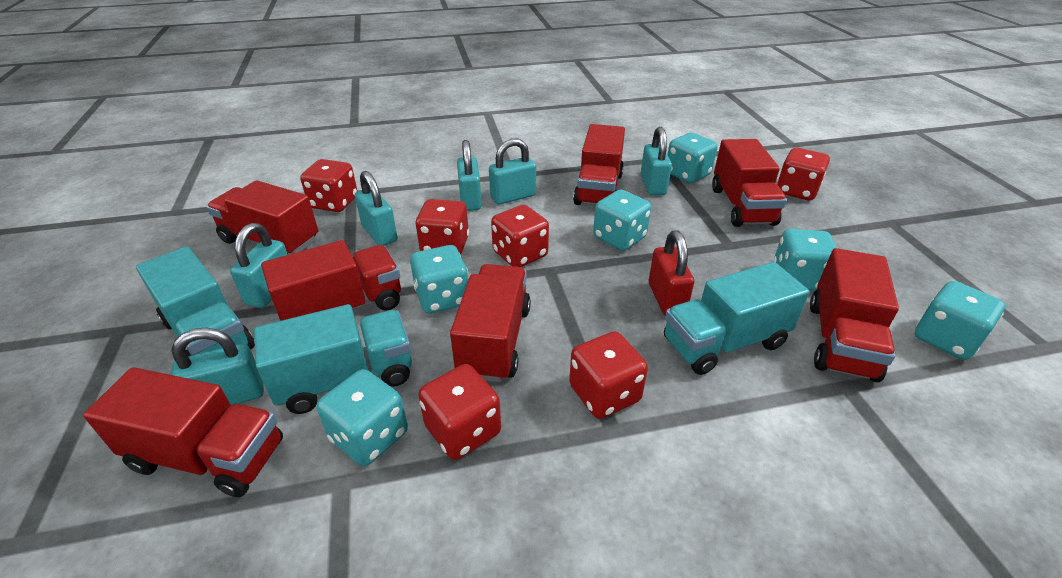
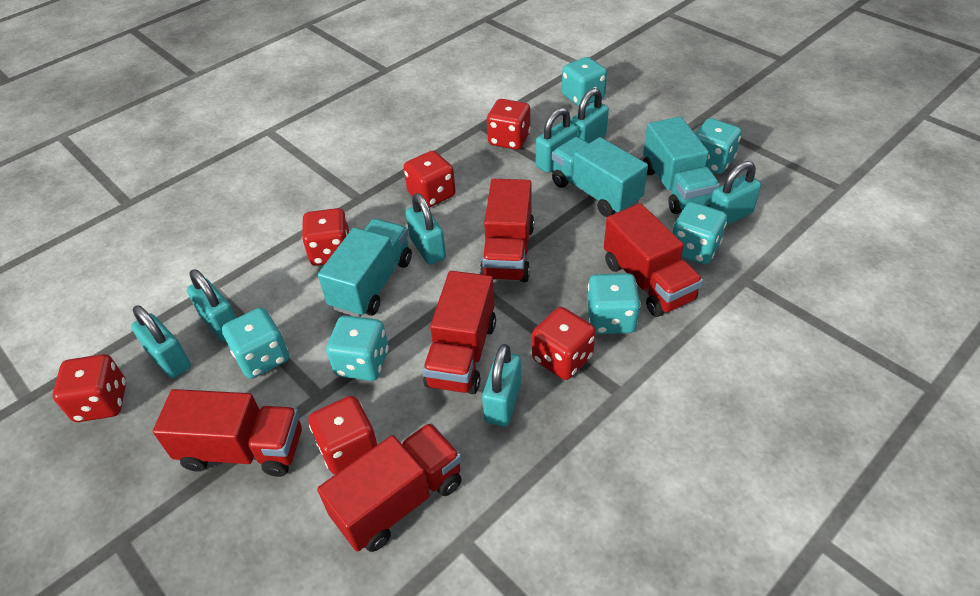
red padlock: [649,231,694,315] = 1 -> none = 0
red truck: [83,367,283,497] [206,180,318,254] [261,240,401,321] [450,264,531,382] [573,124,625,205] [712,139,787,227] [810,248,899,382] = 7 -> [153,389,302,477] [317,423,462,552] [423,271,496,394] [480,179,534,282] [604,203,703,317] = 5
turquoise padlock: [171,327,264,405] [230,223,288,308] [355,171,398,246] [457,140,482,211] [489,138,536,204] [640,127,672,195] = 6 -> [131,306,191,378] [187,269,237,341] [406,193,446,265] [482,344,521,427] [536,107,578,173] [570,88,609,143] [709,161,761,226] = 7

